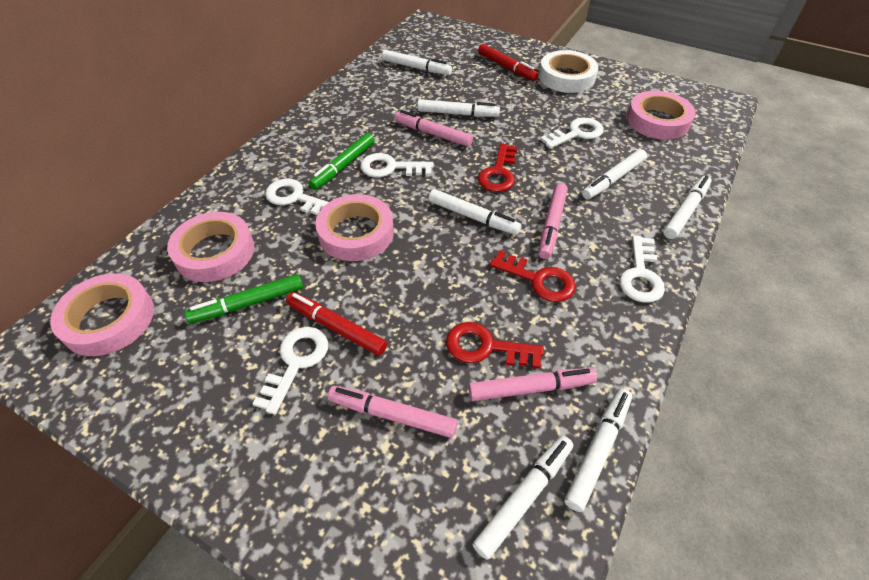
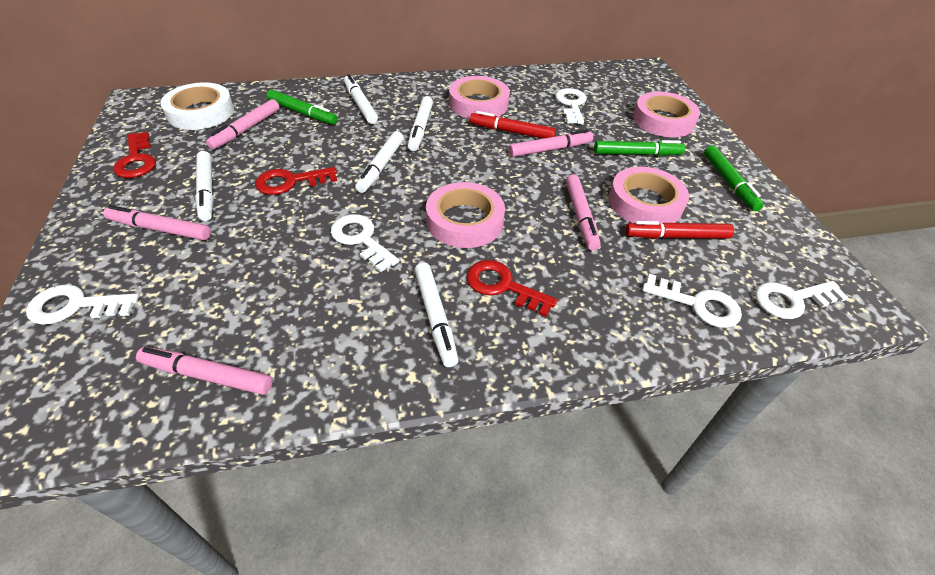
green marker: [185,274,303,323] [309,133,375,190] = 2 -> [266,90,338,125] [594,140,685,156] [704,146,764,211] = 3
pink marker: [328,386,457,438] [395,110,473,147] [468,368,597,401] [539,183,568,259] = 4 -> [103,205,211,240] [136,347,272,395] [206,99,280,150] [509,129,593,157] [566,174,601,251] = 5
white marker: [382,50,452,75] [417,99,500,117] [429,189,522,235] [472,435,573,560] [564,388,632,512] [582,149,647,199] [663,176,711,239] = 7 -> [195,151,214,221] [344,74,378,124] [355,131,404,193] [408,96,433,151] [414,263,458,367] = 5

